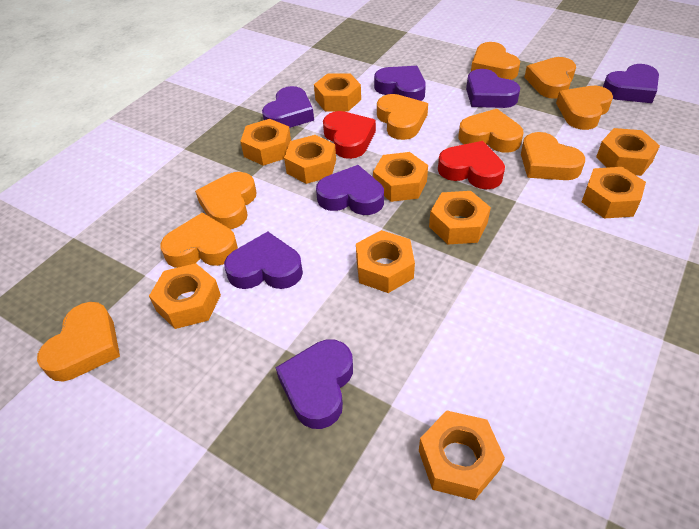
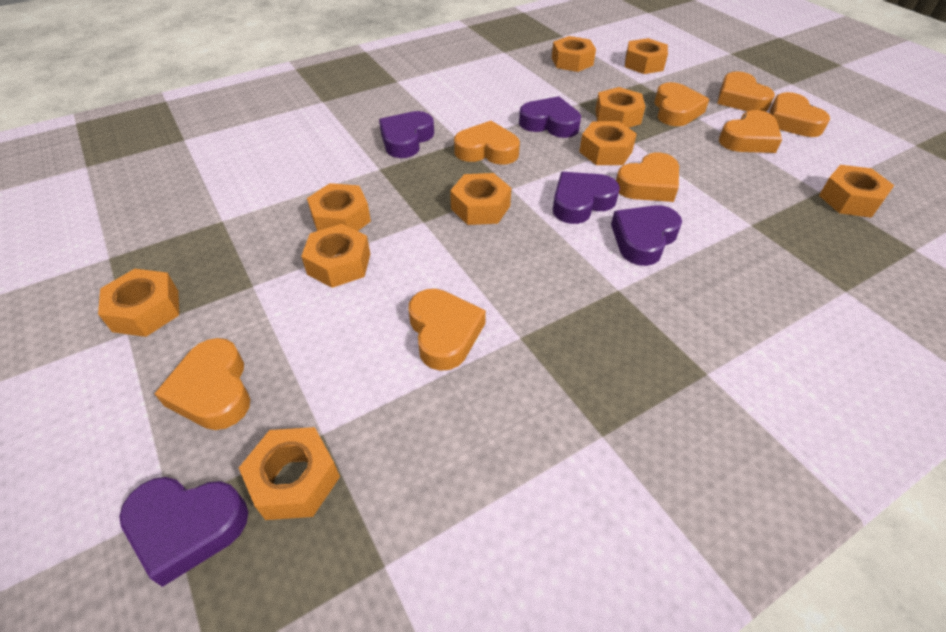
orange heart: [37,302,120,382] [160,212,238,268] [195,172,256,229] [377,94,428,140] [458,109,523,153] [471,42,520,80] [521,132,585,180] [524,57,576,99] [556,86,613,130] = 9 -> [154,338,250,430] [409,289,486,371] [454,121,520,165] [616,153,679,202] [654,82,709,126] [717,71,775,112] [719,110,782,153] [770,92,830,137] = 8
purple heart: [224,231,303,289] [262,86,314,128] [275,339,353,429] [316,165,384,215] [374,66,426,101] [466,69,520,108] [603,64,659,103] = 7 -> [119,477,248,587] [379,111,434,158] [519,96,581,138] [553,172,620,224] [611,205,682,266] = 5
red heart: [323,111,376,159] [438,141,505,189] = 2 -> none = 0

